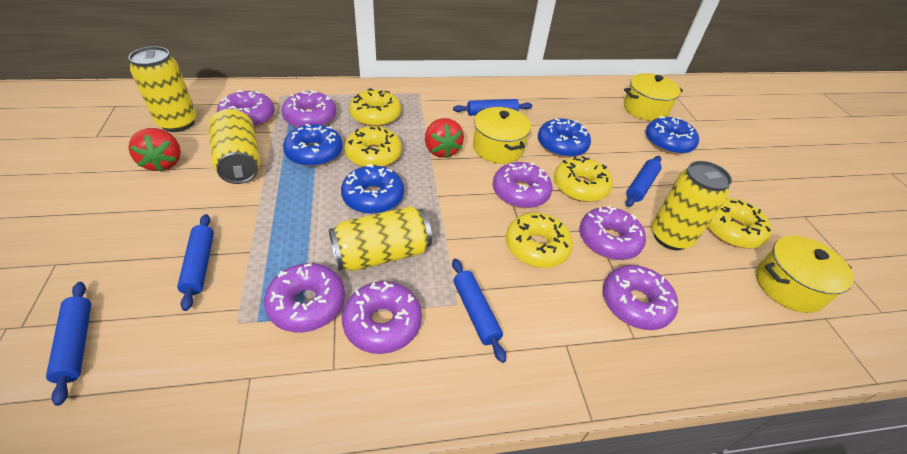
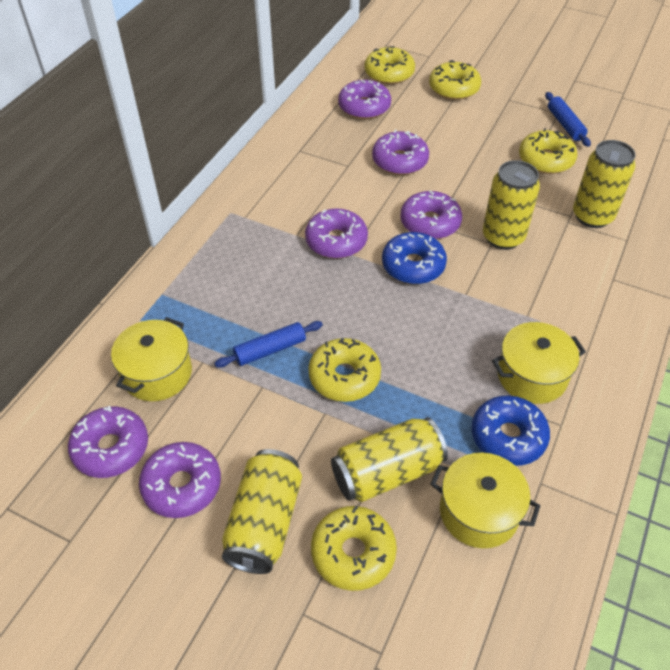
blue donut: [283,124,343,167] [341,164,404,214] [538,118,591,158] [646,116,699,154] = 4 -> [382,232,447,284] [471,395,550,466] = 2
blue rolling pin: [46,282,91,406] [177,214,214,311] [452,259,506,363] [453,99,532,116] [626,156,662,207] = 5 -> [214,321,323,368] [545,92,591,147] = 2
purple donut: [217,90,275,128] [264,263,345,332] [282,90,336,128] [342,281,422,354] [493,162,552,208] [580,206,646,260] [603,265,678,330] = 7 -> [68,406,148,478] [139,442,221,518] [305,208,368,258] [338,80,391,119] [372,130,429,175] [400,190,462,239] = 6
red strawberry: [128,128,181,172] [425,118,464,158] = 2 -> none = 0

